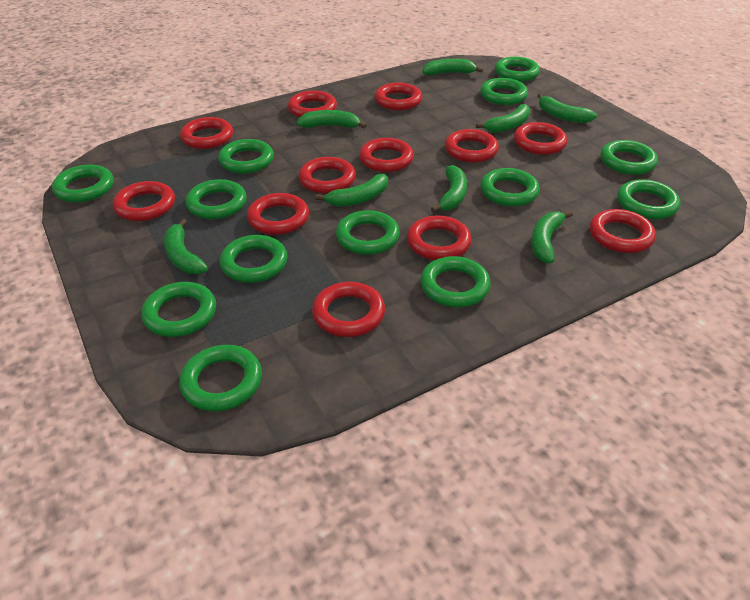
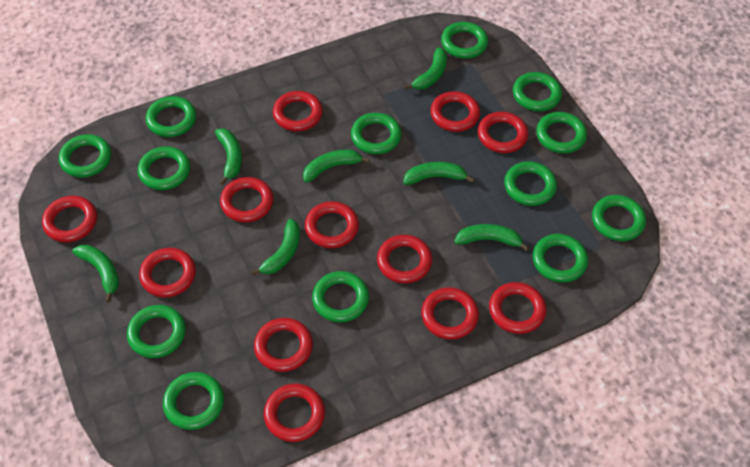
green banana: [164,218,208,274] [297,110,367,129] [315,174,388,207] [422,59,483,76] [431,165,467,213] [476,104,530,133] [531,211,573,263] [537,94,597,123] = 8 -> [72,245,119,303] [215,128,242,185] [251,219,300,276] [303,150,370,183] [403,162,475,185] [404,47,447,90] [455,224,529,251] = 7

